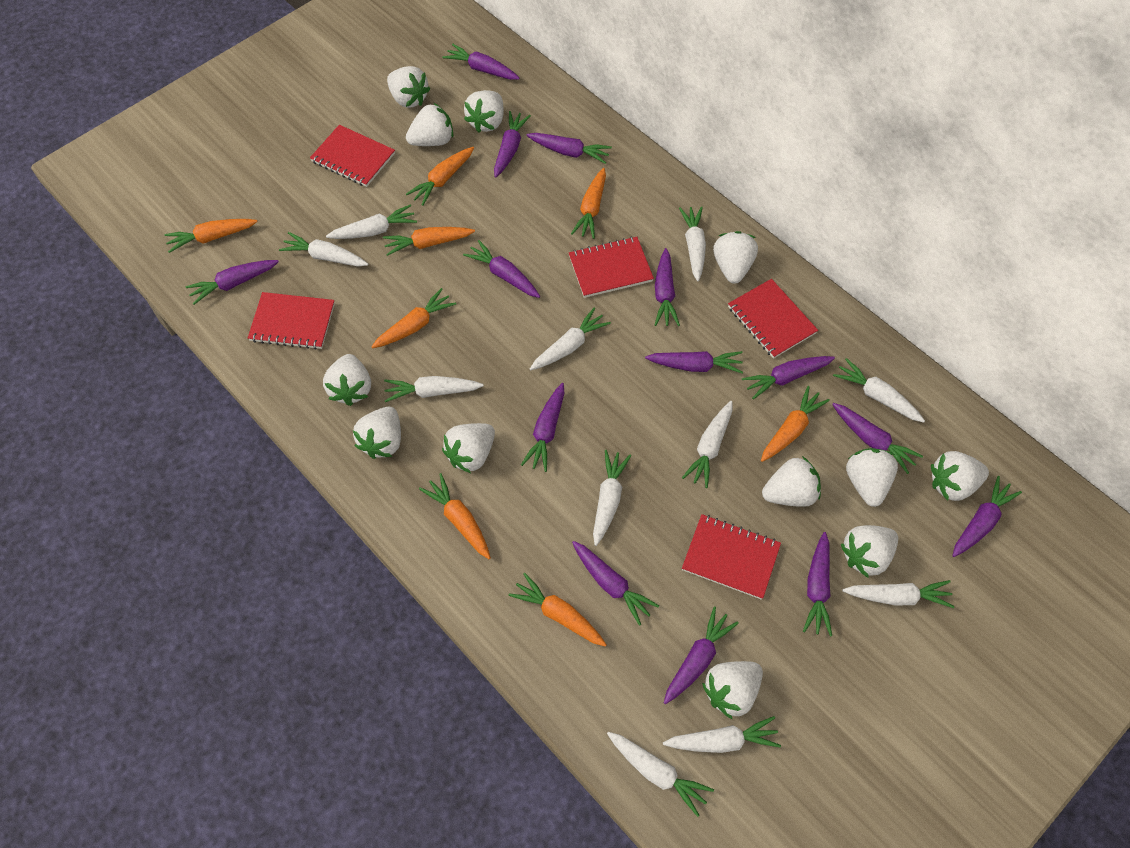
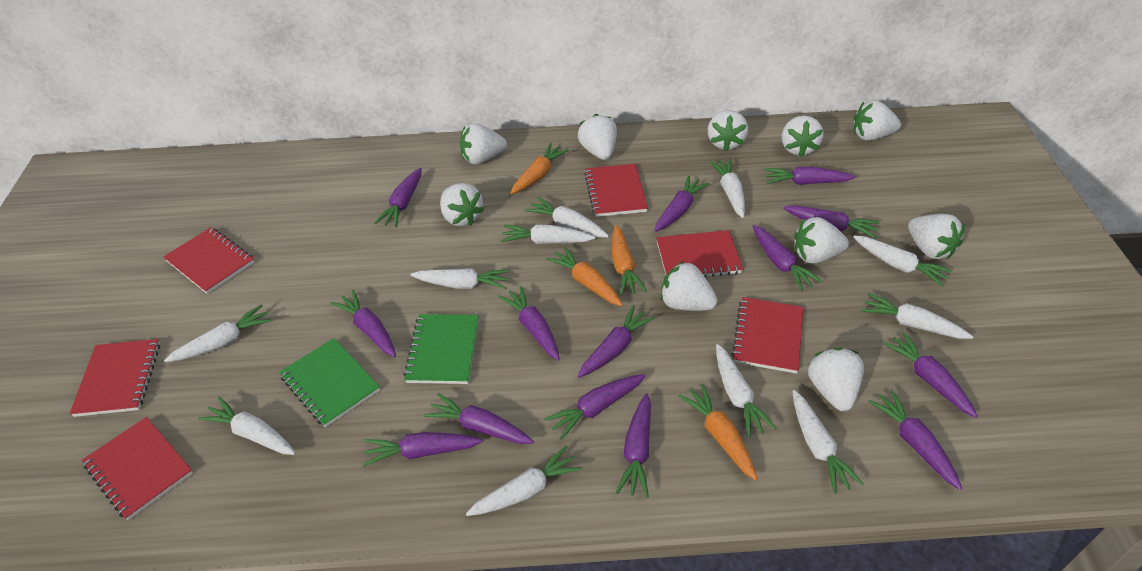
green notebook: none = 0 -> [279,338,380,427] [404,314,479,384] = 2
orange carrot: [165,219,258,253] [371,288,456,348] [383,227,475,256] [406,147,474,206] [419,473,491,559] [508,573,607,647] [571,168,606,239] [761,386,830,462] = 8 -> [510,143,569,194] [546,246,623,306] [612,225,647,296] [678,384,757,481] = 4
red notebook: [248,292,335,350] [310,125,395,187] [569,237,654,298] [682,514,781,600] [728,279,818,359] = 5 -> [70,339,160,417] [82,417,193,520] [163,227,255,294] [584,164,648,217] [656,230,743,278] [732,297,803,374] = 6
white strawberry: [323,354,371,406] [353,407,401,459] [387,66,430,108] [406,103,453,146] [442,423,495,473] [464,90,504,133] [702,661,763,720] [713,231,758,284] [762,456,821,507] [841,525,898,578] [846,448,898,507] [931,451,989,501] = 12 -> [440,183,484,226] [460,123,507,164] [578,114,617,160] [660,261,718,311] [708,110,748,151] [782,115,823,157] [794,217,849,263] [808,348,864,411] [854,100,901,141] [908,214,965,259] = 10

